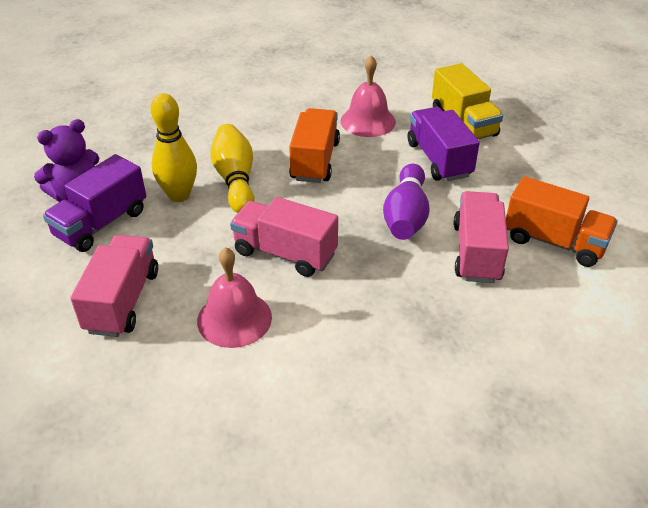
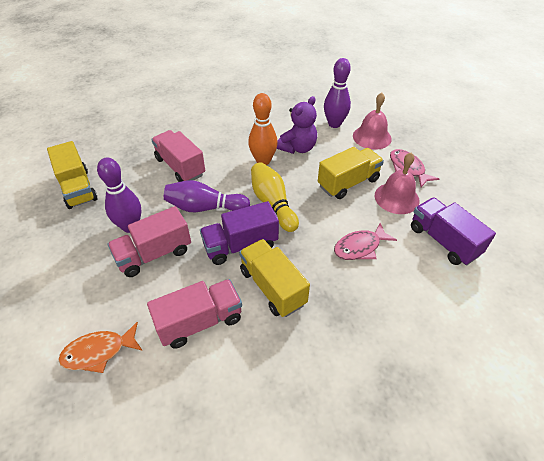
orange bowling pin: none = 0 -> [248,93,278,165] = 1
orange fish: none = 0 -> [59,322,143,373] = 1
orange truck: [289,108,340,183] [506,176,618,267] = 2 -> none = 0
pink fish: none = 0 -> [334,223,397,260] [390,149,439,187] = 2
purple bowling pin: [383,164,429,240] = 1 -> [97,158,141,233] [164,180,250,212] [324,58,351,128] = 3
yellow bowling pin: [150,93,197,202] [210,124,255,213] = 2 -> [251,162,299,232] = 1
yellow truck: [432,63,503,139] = 1 -> [47,141,98,209] [239,239,310,317] [318,147,384,199] = 3

